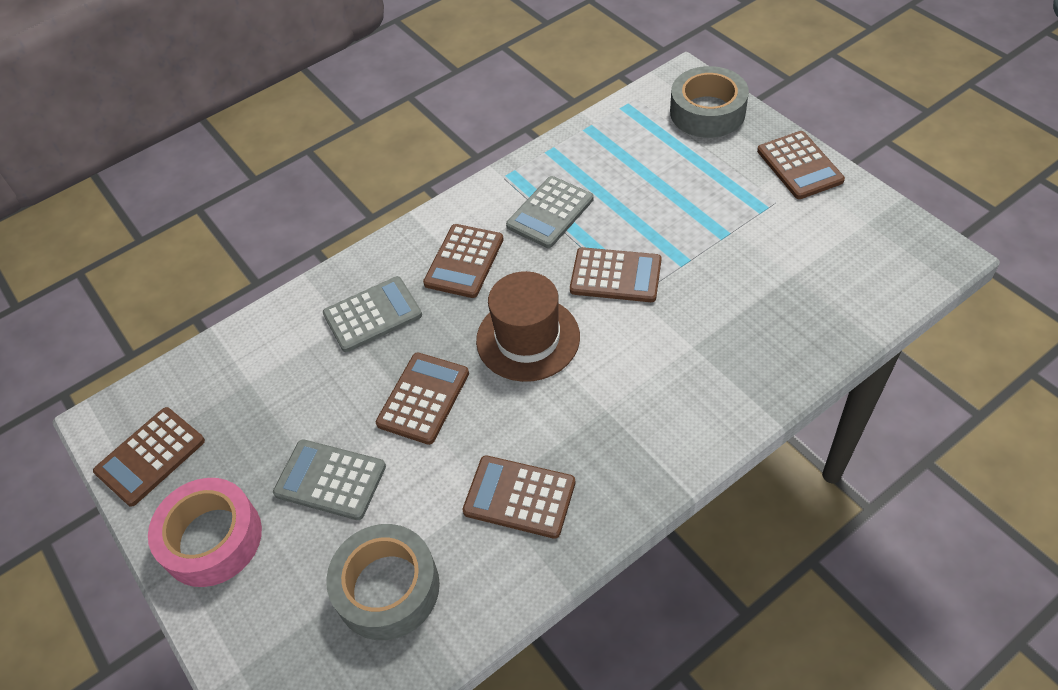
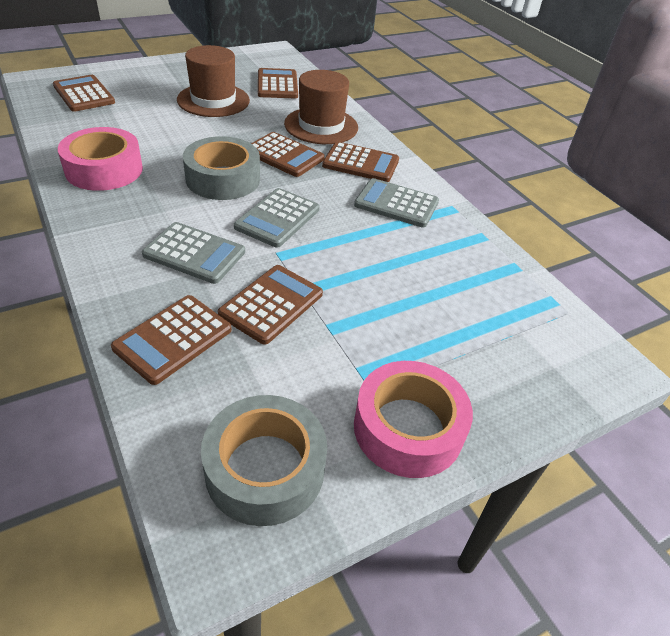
brown hat: [476,271,580,382] = 1 -> [177,45,250,117] [284,70,358,144] = 2
pink tape: [148,478,262,587] = 1 -> [58,127,143,191] [354,361,473,478] = 2

